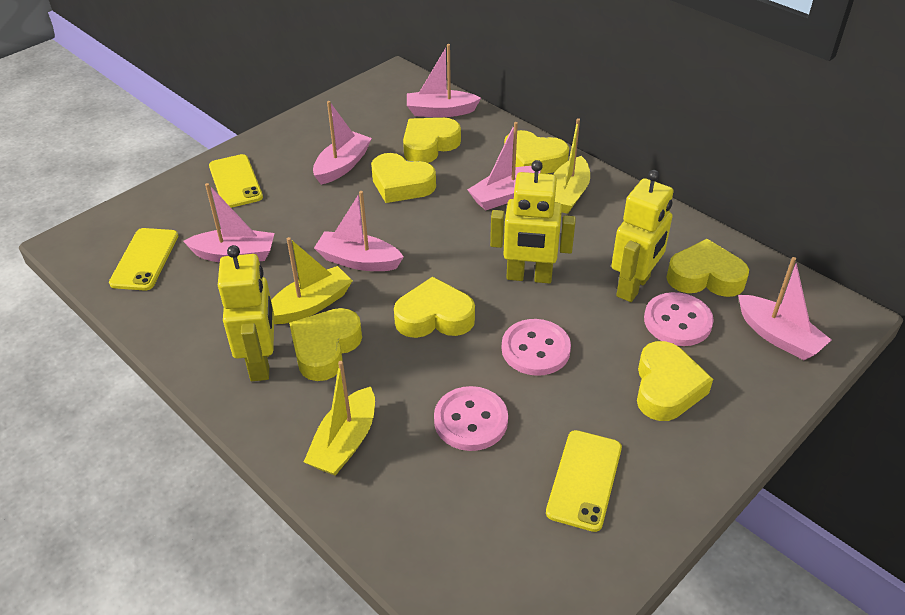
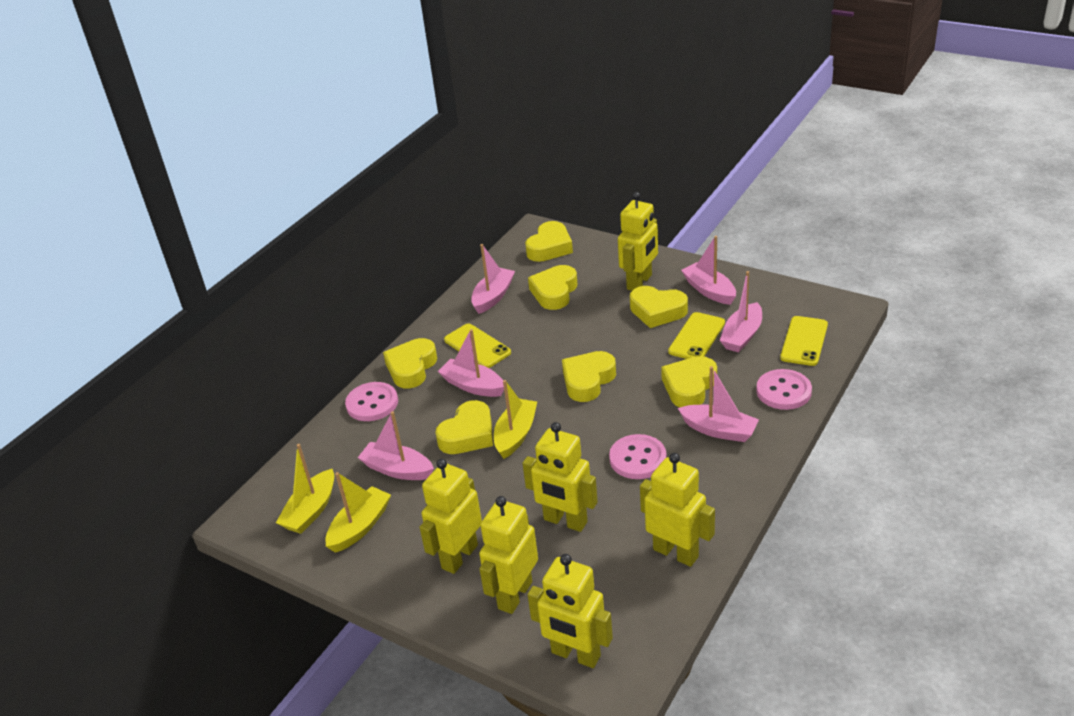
yellow robot: [218,245,274,381] [490,160,576,284] [611,170,674,302] = 3 -> [419,459,482,574] [479,496,538,614] [522,422,598,532] [528,554,613,668] [618,192,658,291] [640,453,715,567] = 6

